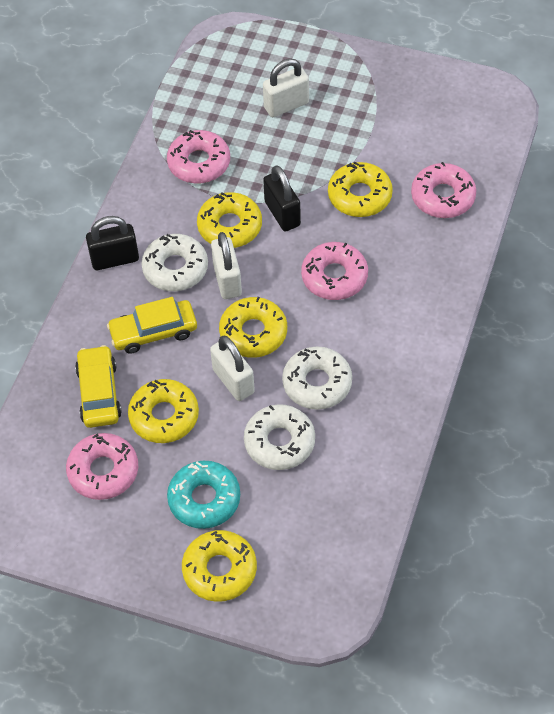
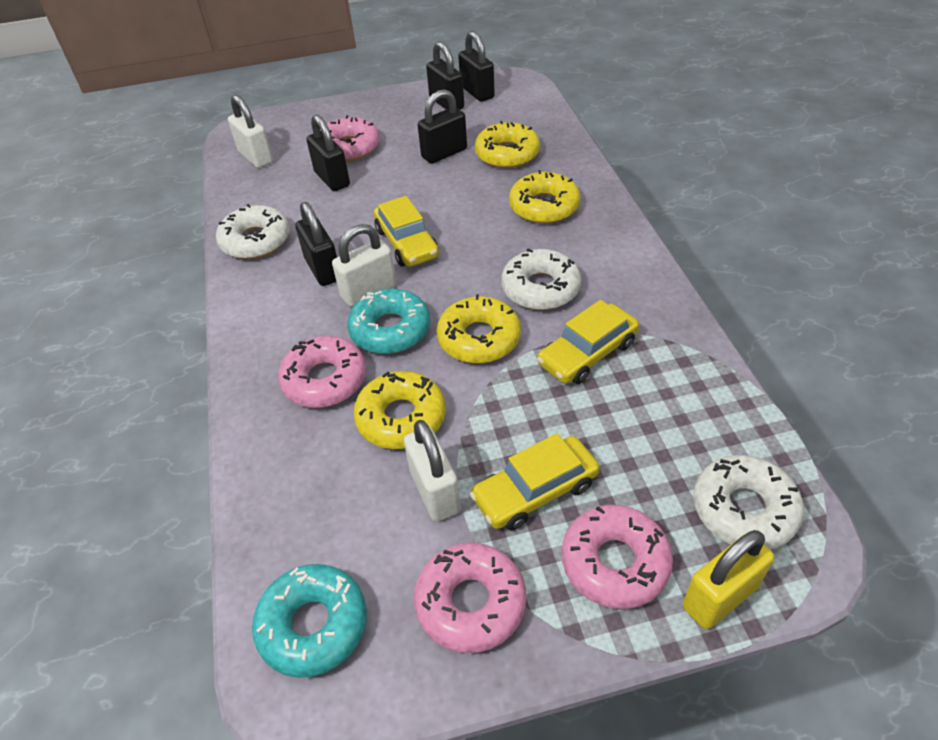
black padlock: [86,216,139,270] [263,165,301,231] = 2 -> [295,202,337,286] [306,115,350,191] [418,89,467,164] [426,41,464,110] [458,31,495,102] = 5
turquoise donut: [167,461,240,529] = 1 -> [252,564,367,678] [347,289,430,354] = 2
yellow car: [75,345,122,428] [107,297,197,354] = 2 -> [374,196,439,267] [470,433,600,531] [537,300,639,384] = 3
yellow donut: [128,379,199,443] [182,530,257,602] [197,192,262,248] [219,297,287,358] [328,162,393,217] = 5 -> [353,371,446,449] [436,294,521,363] [475,121,540,168] [509,170,581,224] = 4
yellow padlock: none = 0 -> [683,530,774,629] = 1

